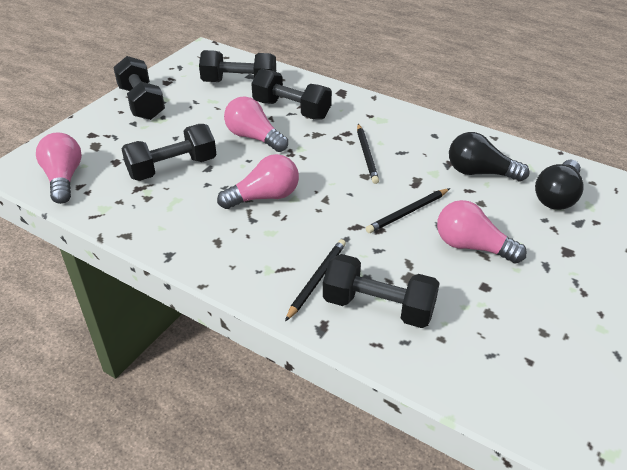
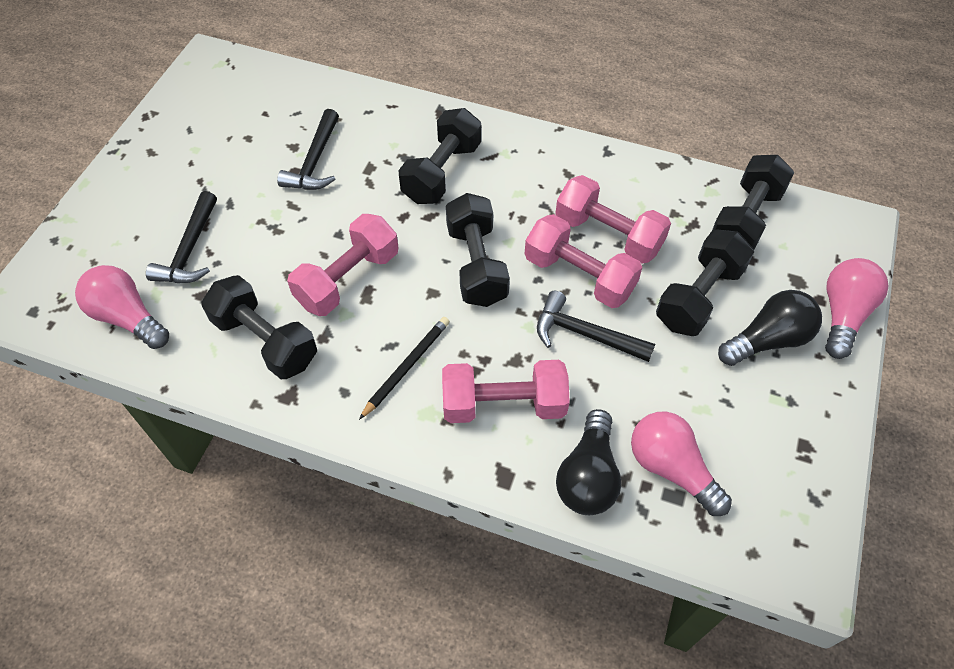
black hammer: none = 0 -> [146,191,217,283] [277,109,339,190] [537,291,655,362] = 3
black pencil: [285,239,346,321] [357,124,379,184] [366,188,450,233] = 3 -> [359,317,450,420] = 1
pink dumbbell: none = 0 -> [287,214,399,316] [442,360,570,423] [525,214,643,308] [555,175,671,263] = 4
pink light bulb: [36,133,82,204] [217,154,299,209] [224,96,288,152] [437,200,527,264] = 4 -> [75,265,169,349] [631,412,732,516] [825,258,888,359] = 3

